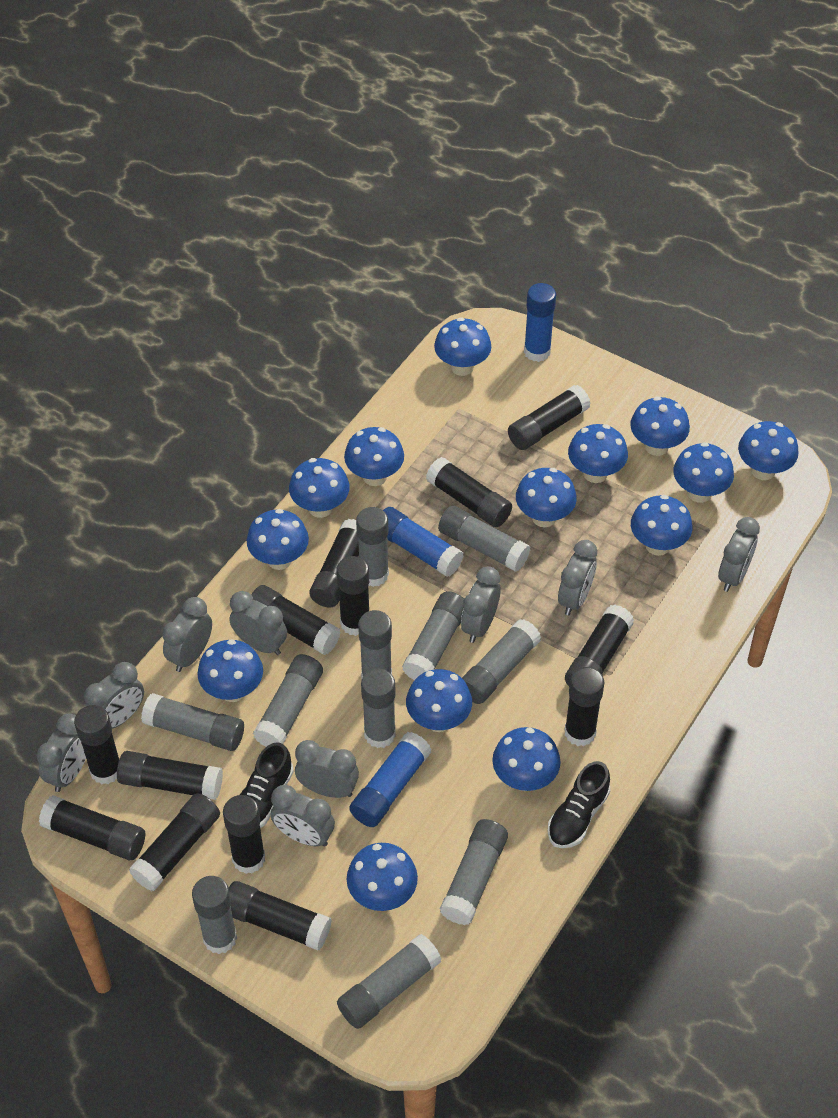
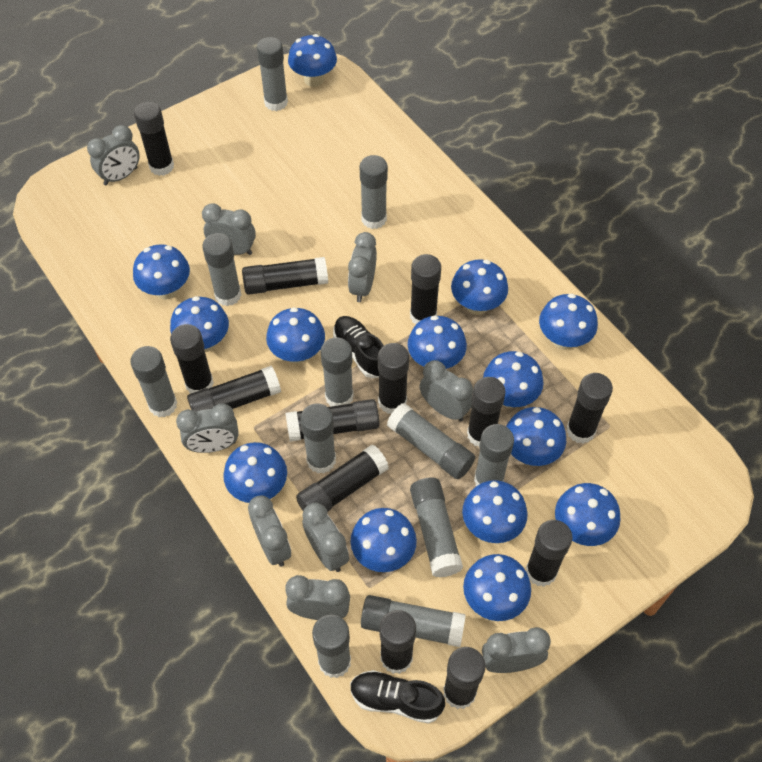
blue glue stick: [349,732,432,827] [383,507,463,577] [524,283,556,362] = 3 -> none = 0

